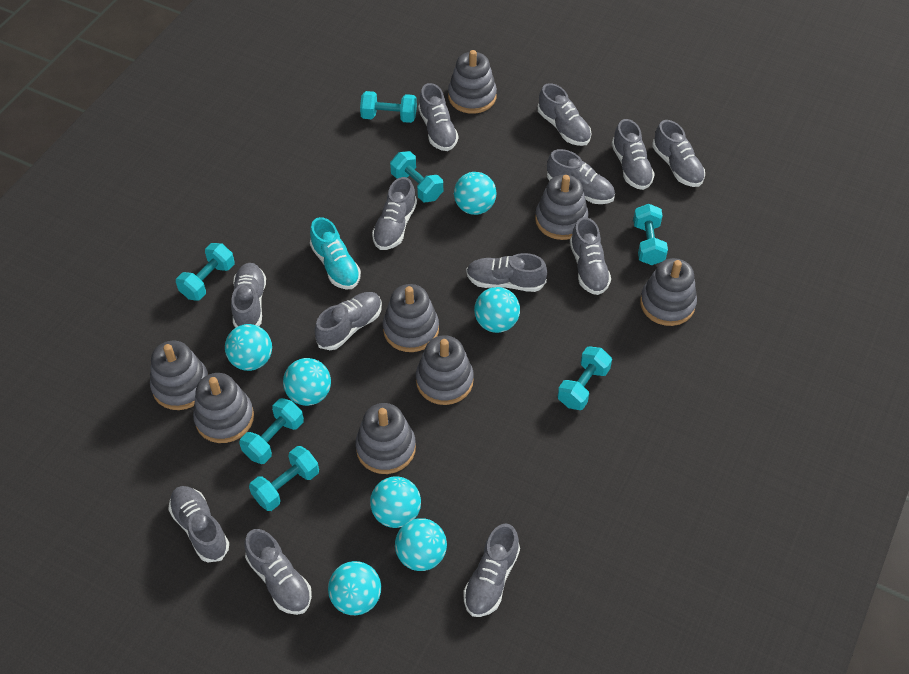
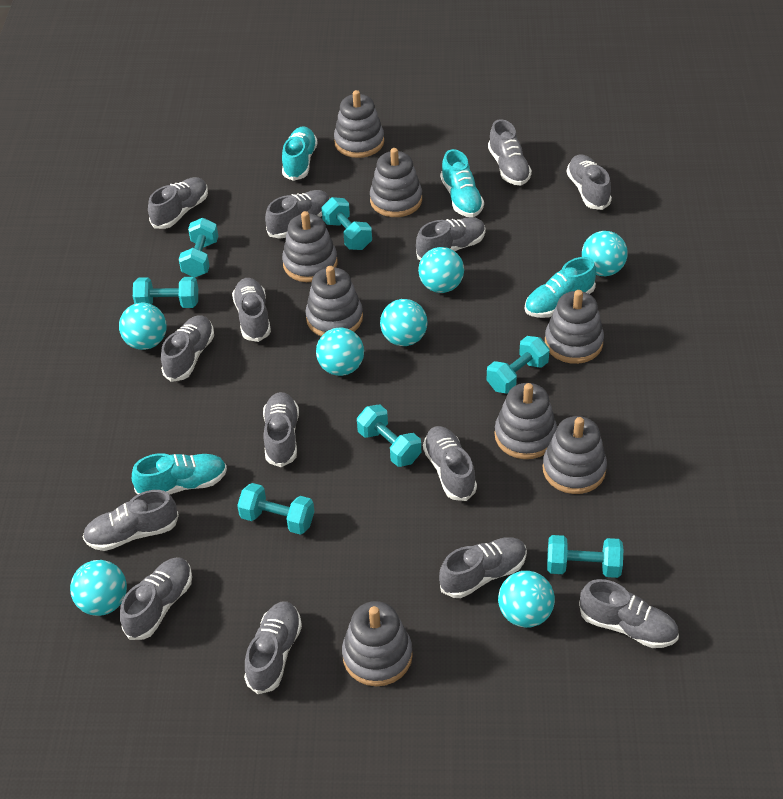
grey shoe: [168,486,229,562] [231,263,266,328] [245,529,312,615] [315,292,382,350] [372,177,417,250] [418,83,458,151] [463,524,520,617] [466,253,547,292] [538,83,591,146] [547,149,615,204] [570,217,611,295] [612,119,655,190] [652,120,705,187] = 13 -> [83,490,179,551] [120,557,192,640] [148,177,208,229] [161,315,214,382] [232,278,271,342] [244,601,302,694] [263,392,299,467] [265,190,330,239] [416,217,486,260] [423,426,477,501] [439,537,527,598] [488,119,532,185] [566,154,612,210] [579,579,679,648] = 14
turquoise shoe: [310,217,361,289] = 1 -> [132,453,227,495] [282,126,318,181] [441,149,484,217] [525,257,596,318] = 4

